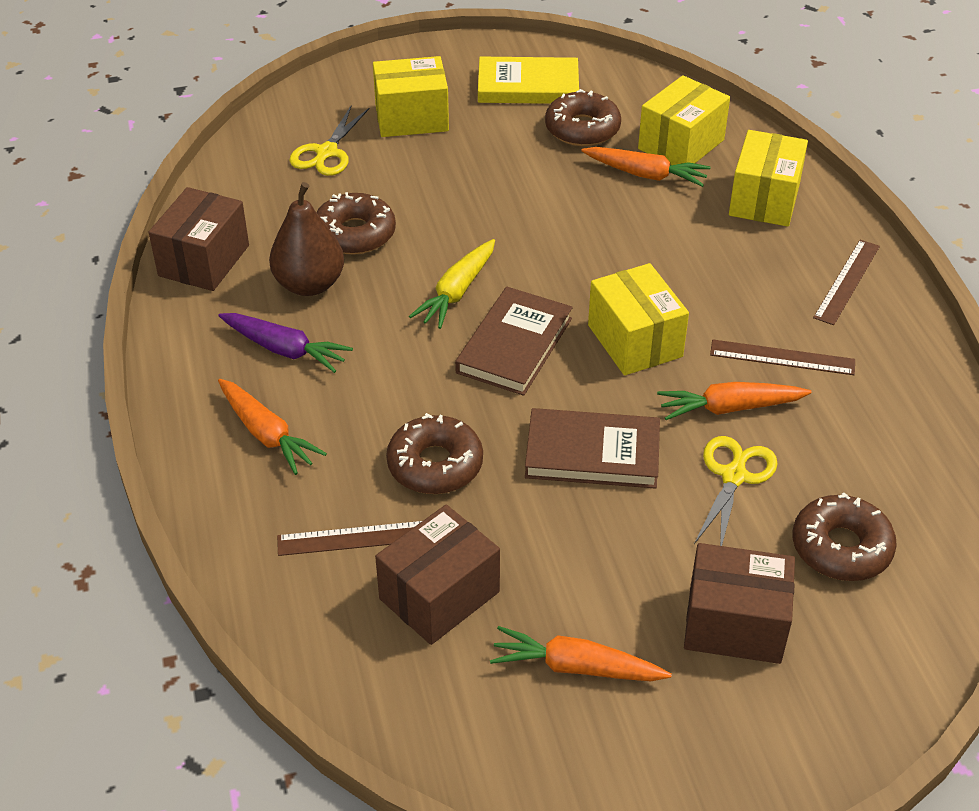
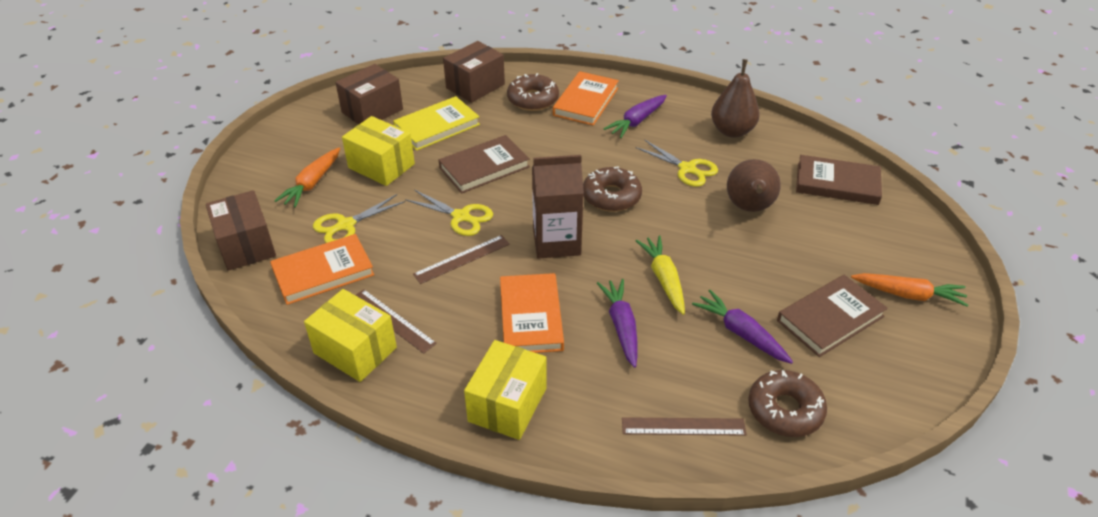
brown book: [455,287,573,396] [525,408,660,489] = 2 -> [439,135,530,194] [777,275,888,357] [796,155,882,205] = 3
brown carton: none = 0 -> [532,155,584,259] = 1
brown donut: [316,192,396,255] [386,413,483,494] [545,89,621,146] [793,492,897,581] = 4 -> [507,73,559,111] [583,166,642,212] [748,370,827,437] = 3
brown pear: [269,182,344,296] = 1 -> [711,59,760,138] [727,159,781,212] = 2
orange book: none = 0 -> [270,234,374,305] [500,273,564,353] [553,71,619,126] = 3
orange carrot: [218,379,327,475] [490,626,672,681] [581,147,711,187] [657,382,811,420] = 4 -> [274,148,340,208] [851,273,968,307] = 2
purple carrot: [218,313,353,373] = 1 -> [597,279,637,368] [603,95,667,138] [692,290,793,364] = 3
yellow box: [373,56,449,137] [588,263,689,375] [638,75,730,165] [729,130,808,227] = 4 -> [304,289,397,382] [342,116,415,186] [464,340,547,440] = 3
yellow scissors: [289,105,369,176] [694,436,778,546] = 2 -> [313,194,405,243] [405,190,493,236] [636,140,718,187] = 3

